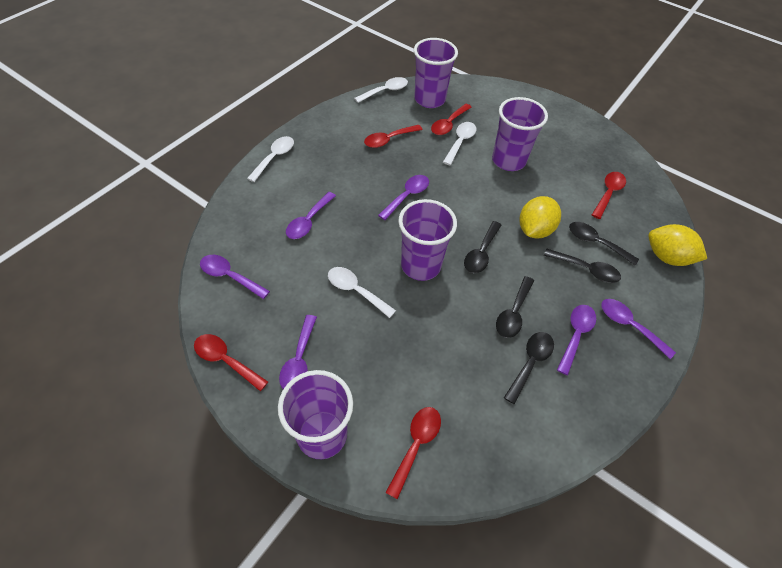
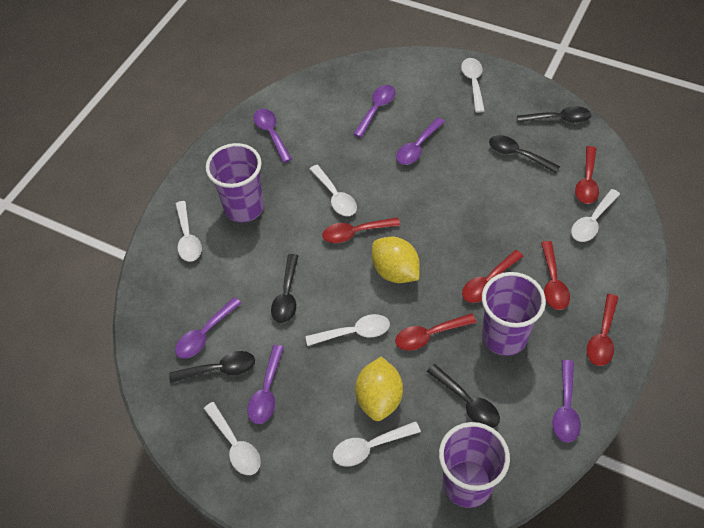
purple cup: [278,370,353,459] [398,199,457,281] [414,38,458,108] [492,97,548,171] = 4 -> [206,143,264,222] [439,422,510,508] [482,272,546,356] = 3
red spoon: [194,334,268,391] [364,125,422,148] [385,407,441,499] [431,104,472,135] [592,172,626,219] = 5 -> [323,217,400,243] [395,313,477,351] [462,250,524,303] [541,241,570,310] [575,146,599,204] [587,294,618,366] = 6
white spoon: [247,136,294,182] [328,267,396,318] [354,77,408,103] [443,122,476,165] = 4 -> [175,201,202,262] [203,402,261,475] [306,314,390,346] [310,165,357,216] [333,421,421,467] [461,58,485,113] [571,189,620,242] = 7

